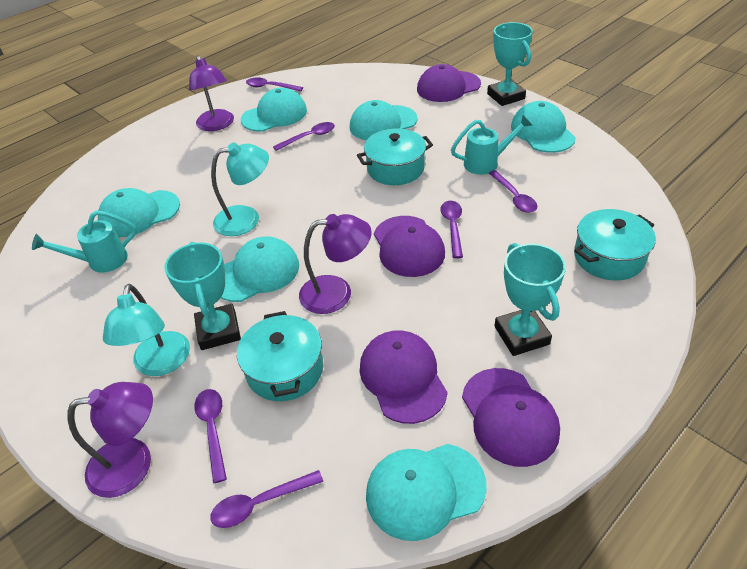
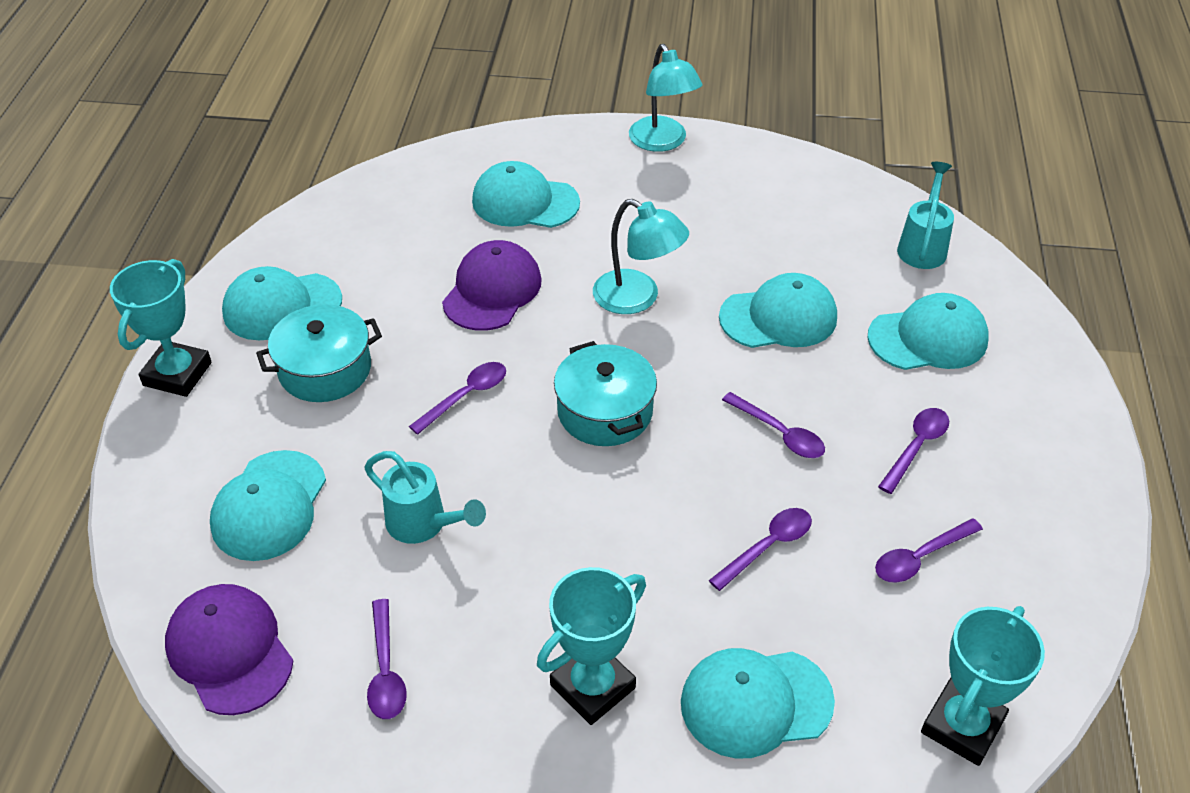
purple cap: [360,330,448,424] [374,216,445,277] [417,64,481,102] [462,368,560,467] = 4 -> [165,584,293,715] [442,240,541,331] = 2
purple lamp: [67,382,153,498] [189,55,234,131] [299,214,372,314] = 3 -> none = 0
turquoise pot: [237,311,323,401] [357,129,433,185] [574,209,656,281] = 3 -> [256,304,382,402] [554,341,657,446] = 2

